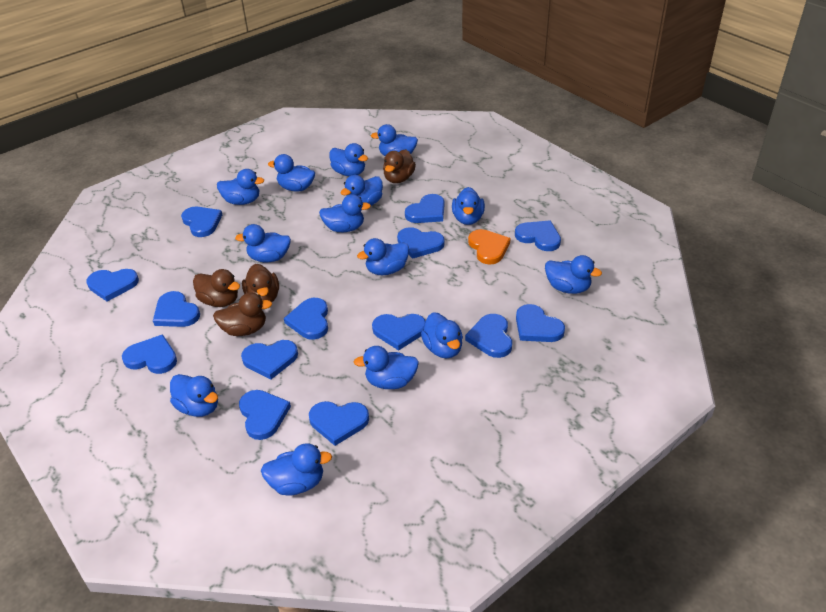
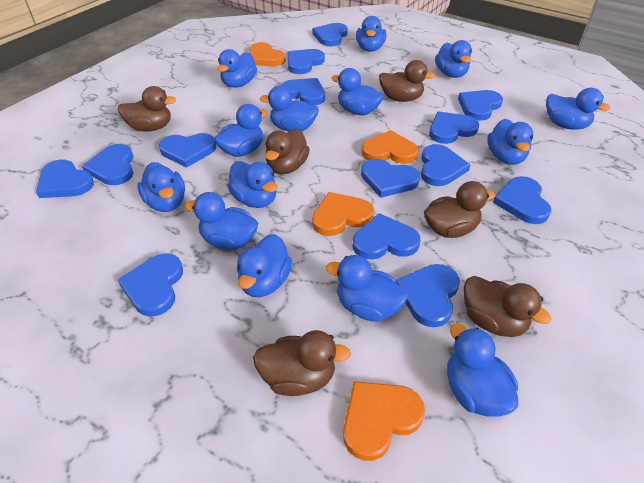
brown duck: [193,269,240,307] [213,293,272,336] [242,264,279,302] [383,149,416,183] = 4 -> [118,86,176,132] [253,330,351,396] [265,129,310,174] [379,60,435,102] [424,181,496,238] [464,276,552,337] = 6
orange heart: [468,229,511,265] = 1 -> [249,42,286,66] [312,192,374,236] [343,381,425,461] [361,130,419,164] = 4

